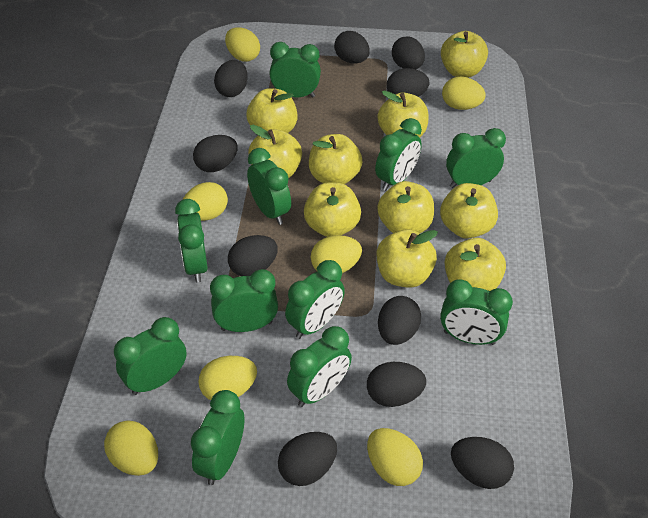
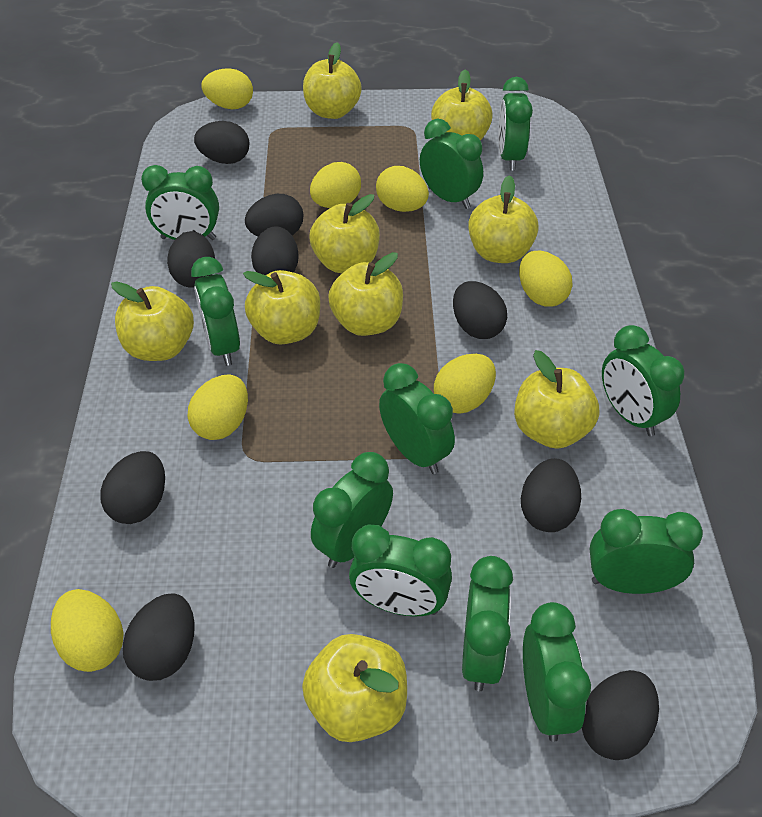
black egg: [193,135,238,172] [214,60,248,97] [228,235,278,276] [278,432,337,486] [334,31,370,63] [367,362,426,407] [378,296,421,345] [387,68,429,97] [392,36,425,69] [451,437,514,489] = 10 -> [100,451,165,524] [123,593,195,681] [167,231,215,288] [194,121,249,164] [245,194,303,236] [251,226,299,275] [453,281,507,339] [521,458,581,532] [582,670,659,760] = 9
yellow apple: [246,88,298,133] [248,125,302,178] [304,183,361,237] [309,134,363,184] [377,181,434,233] [377,229,438,288] [378,91,428,138] [440,183,498,239] [441,31,488,78] [445,238,506,291] = 10 -> [111,281,194,361] [243,270,320,344] [302,634,407,742] [303,42,362,119] [310,194,380,273] [328,252,403,336] [431,69,493,140] [468,175,539,263] [514,350,599,449] = 9

